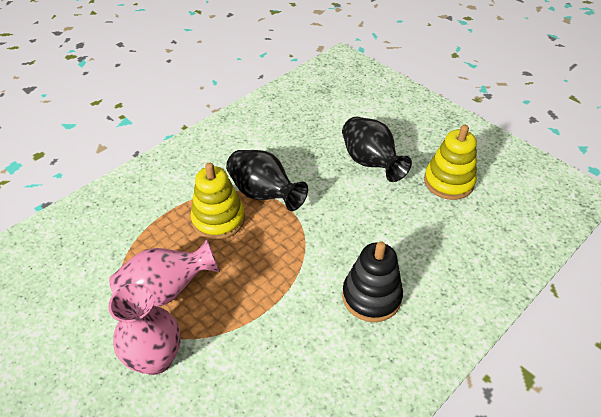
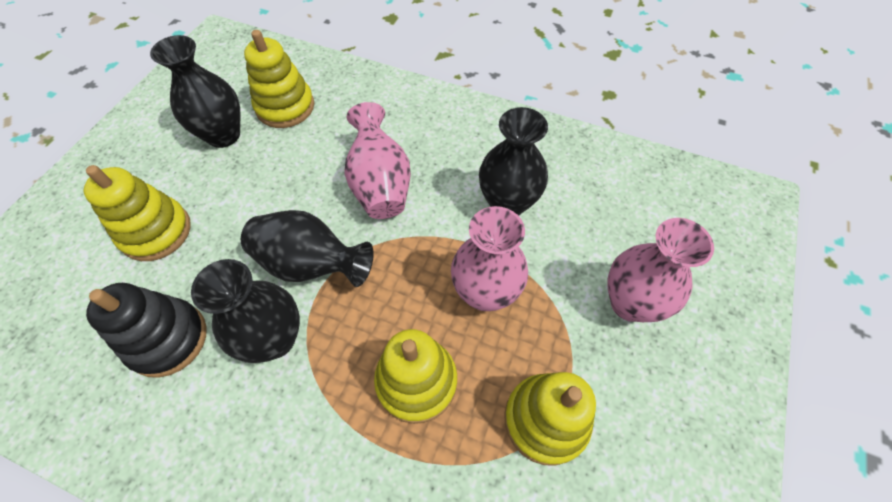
black vase: [226,150,308,211] [342,117,412,182] = 2 -> [150,35,241,148] [191,259,300,363] [241,210,374,287] [479,107,548,216] = 4
pink vase: [108,284,180,375] [109,239,219,307] = 2 -> [344,102,411,219] [451,206,528,311] [607,218,714,322] = 3
yellow stacking toy: [191,162,245,240] [424,125,477,200] = 2 -> [84,165,191,261] [244,30,314,128] [374,329,457,424] [504,372,596,466] = 4

